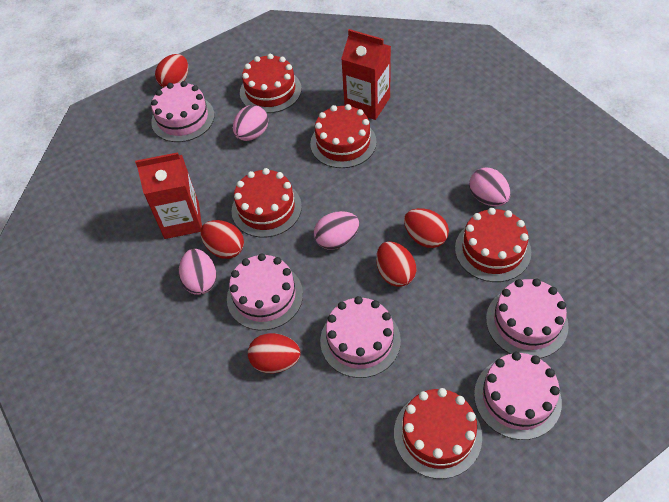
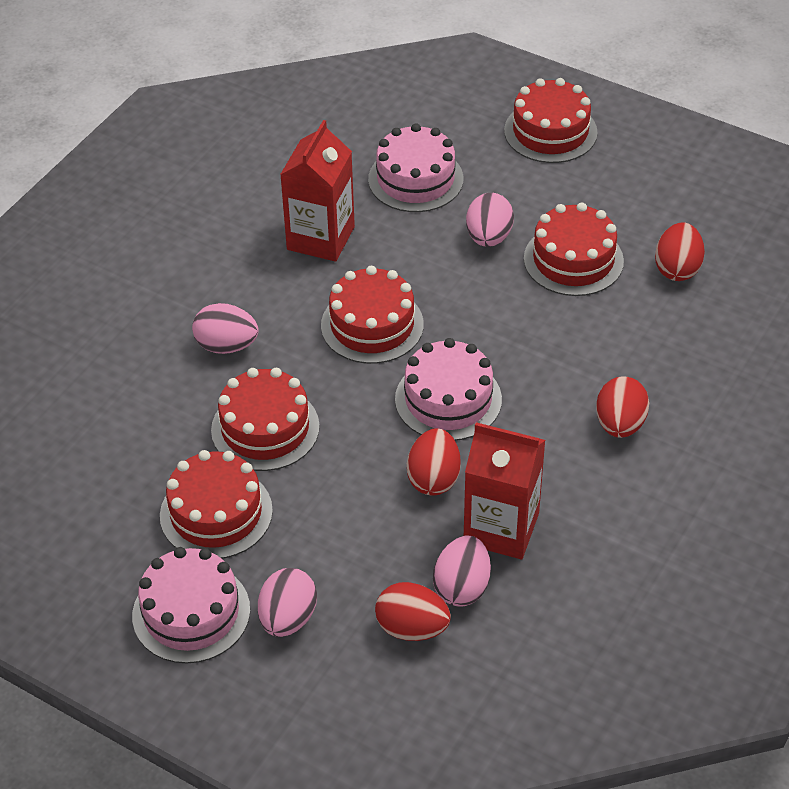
pink cake: [151,81,215,142] [227,253,303,330] [320,296,401,378] [474,352,562,440] [486,279,569,358] = 5 -> [132,547,250,663] [368,124,463,212] [395,338,502,441] = 3
red egg: [155,54,188,88] [200,220,244,259] [248,333,301,373] [376,241,416,287] [404,208,449,248] = 5 -> [375,582,451,641] [407,428,461,495] [596,376,649,438] [655,222,705,281] = 4

